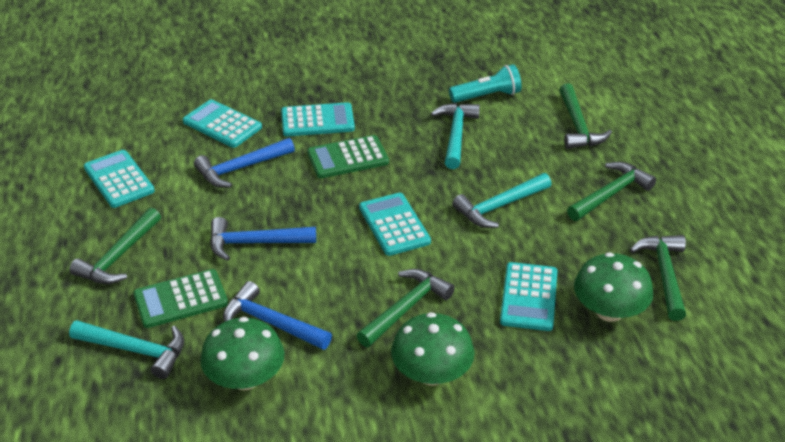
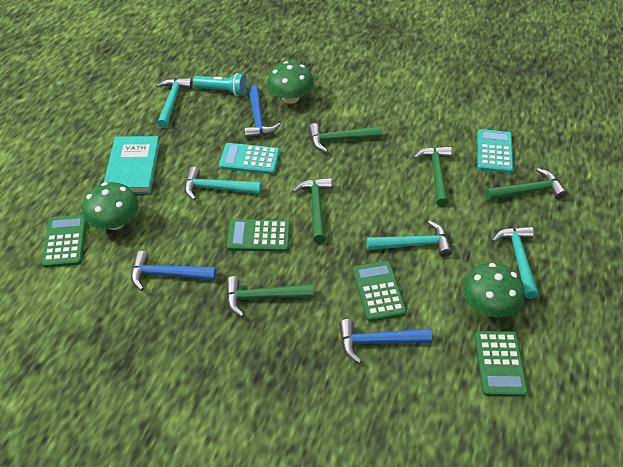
green calculator: [133,269,228,328] [307,135,389,178] = 2 -> [42,215,87,268] [226,219,290,252] [353,261,407,322] [474,331,528,397] = 4
turquoise book: none = 0 -> [104,136,160,194] = 1
turquoise calculator: [84,150,155,208] [183,99,262,148] [281,102,355,136] [359,193,431,256] [500,262,558,331] = 5 -> [219,143,280,174] [477,129,513,173] = 2
turquoise hammer: [69,320,184,379] [431,103,480,169] [452,173,552,228] = 3 -> [156,78,193,128] [184,167,261,200] [367,221,452,257] [492,226,539,299] = 4

